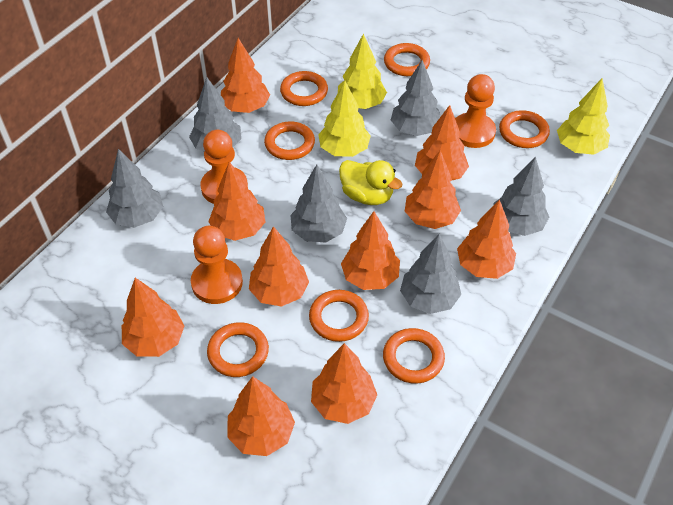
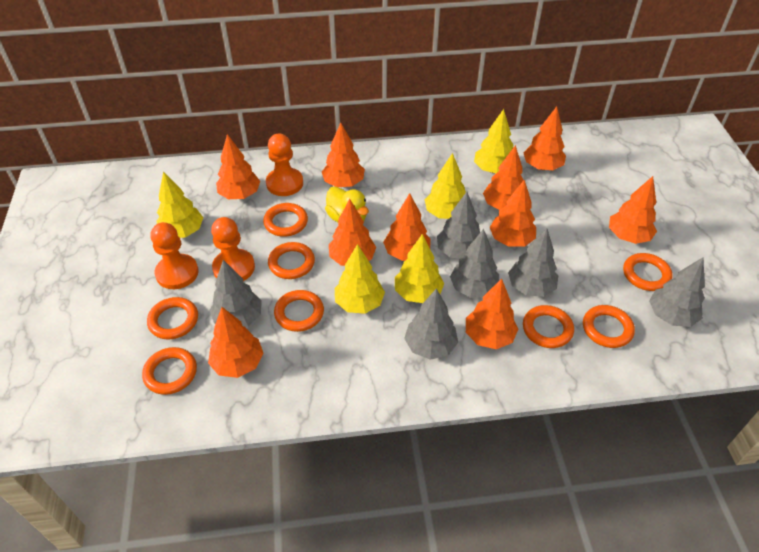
orange ring: [207,322,269,377] [264,121,315,160] [280,71,328,106] [309,290,369,342] [383,328,445,384] [384,43,430,76] [499,110,550,148] = 7 -> [142,347,197,395] [147,297,198,339] [263,203,308,237] [268,242,315,279] [274,290,324,332] [523,305,574,348] [583,305,635,348] [623,253,673,291] = 8
yellow tree: [318,81,371,157] [338,33,387,109] [557,78,610,155] = 3 -> [157,171,203,238] [335,244,385,314] [395,234,444,303] [425,153,466,219] [474,109,513,173] = 5

